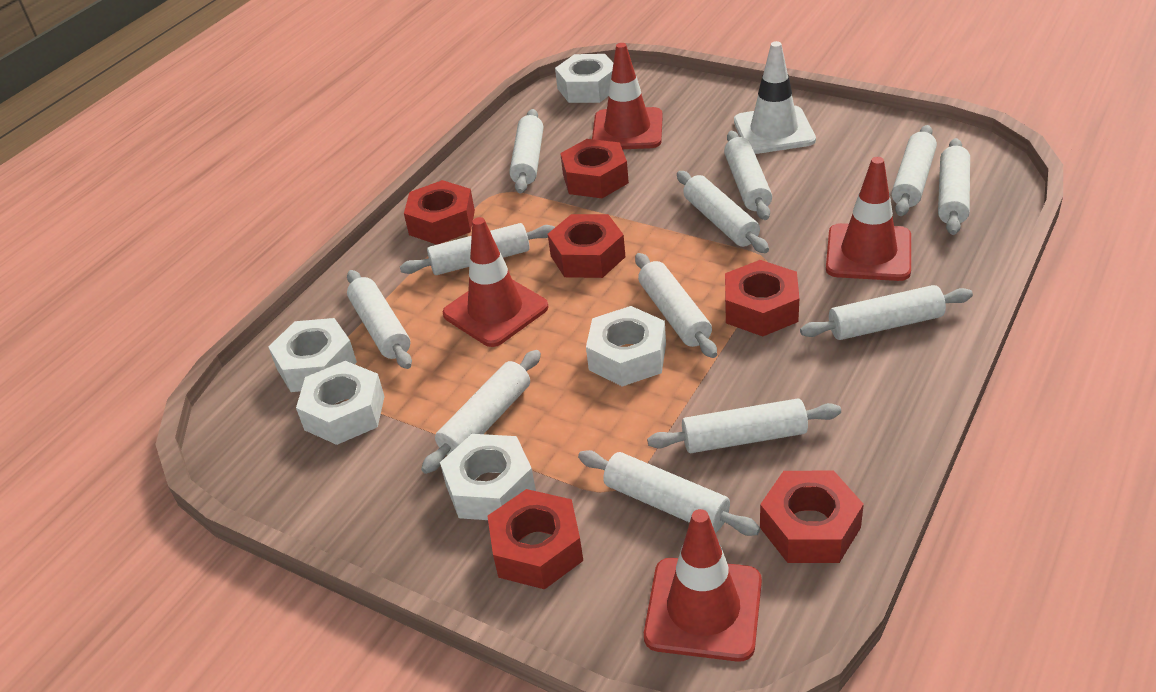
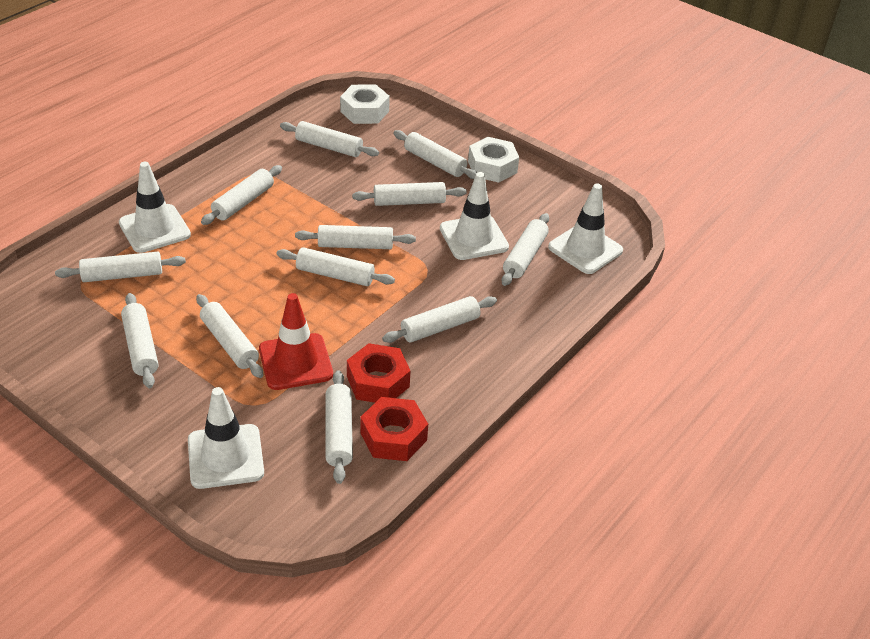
red nut: [404,180,475,245] [488,489,583,589] [548,214,625,278] [560,139,629,198] [725,260,799,337] [760,470,864,563] = 6 -> [347,343,410,403] [360,397,428,461] = 2
red traffic cone: [442,217,548,347] [592,43,663,149] [644,509,762,662] [826,157,911,281] = 4 -> [259,293,333,390] = 1
white nut: [269,318,357,392] [296,361,385,445] [440,434,536,520] [555,54,613,103] [586,306,666,387] = 5 -> [340,84,390,124] [468,137,519,183] = 2
white traffic cone: [734,41,816,154] = 1 -> [119,162,191,253] [188,387,264,489] [440,172,509,260] [548,184,623,274] = 4

